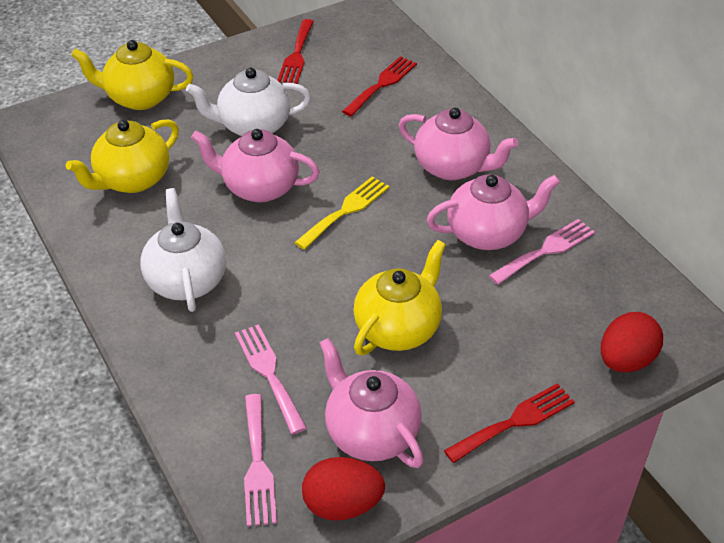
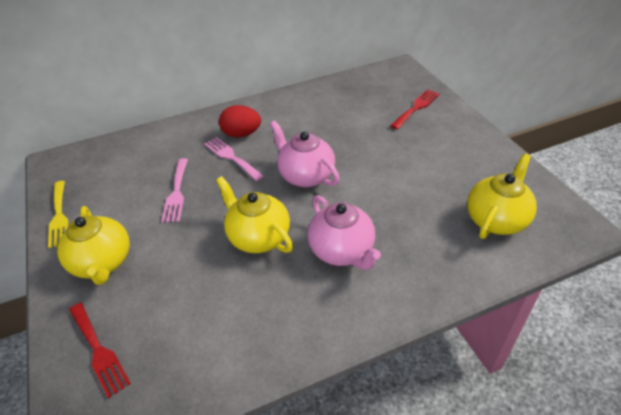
pink fork: [235,324,307,434] [244,394,277,527] [489,219,595,285] = 3 -> [161,158,188,223] [204,137,263,181] = 2
pink teapot: [191,129,320,202] [320,338,424,468] [399,108,518,180] [426,174,560,250] = 4 -> [270,121,340,187] [308,195,381,270] = 2
red egg: [302,457,385,521] [601,312,663,372] = 2 -> [219,105,261,138] = 1
red fork: [277,19,314,84] [342,56,417,117] [444,383,575,463] = 3 -> [69,303,131,398] [391,89,440,129] = 2
white teapot: [140,188,226,312] [186,68,311,136] = 2 -> none = 0

